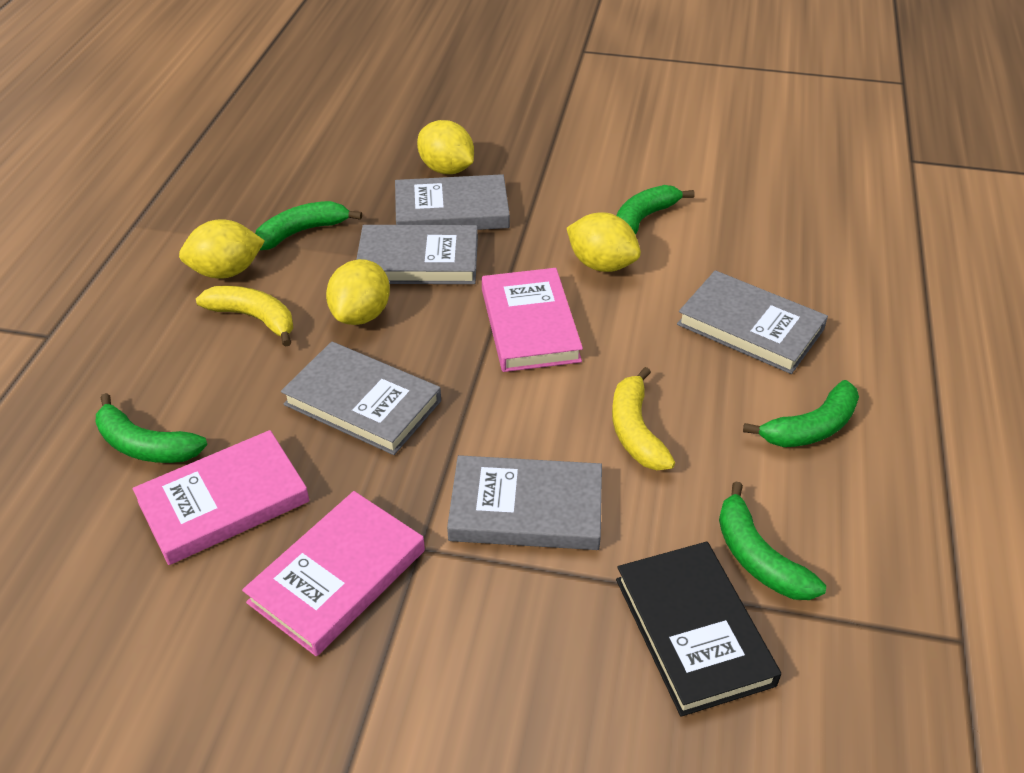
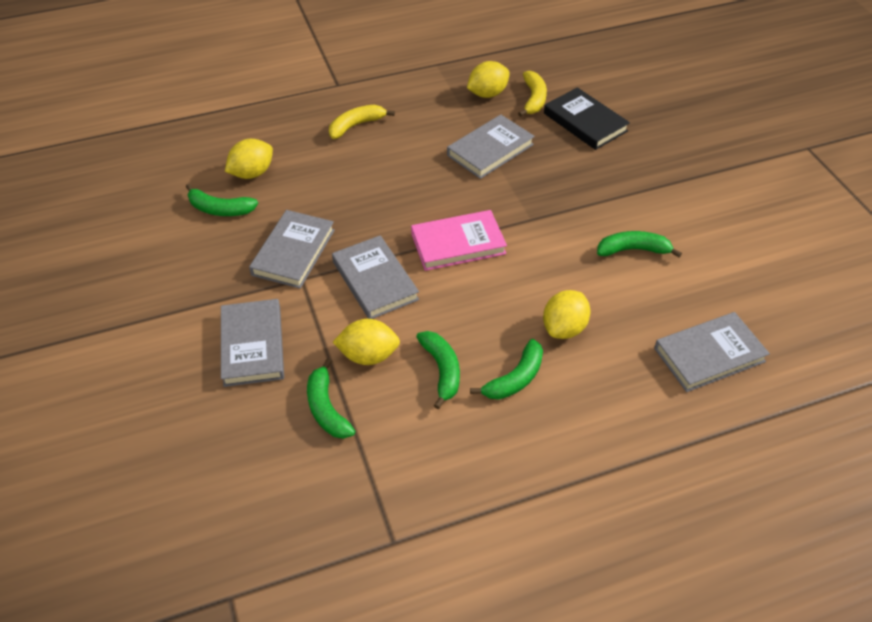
pink book: [133,430,310,565] [242,491,425,656] [482,268,583,372] = 3 -> [411,210,507,271] = 1

